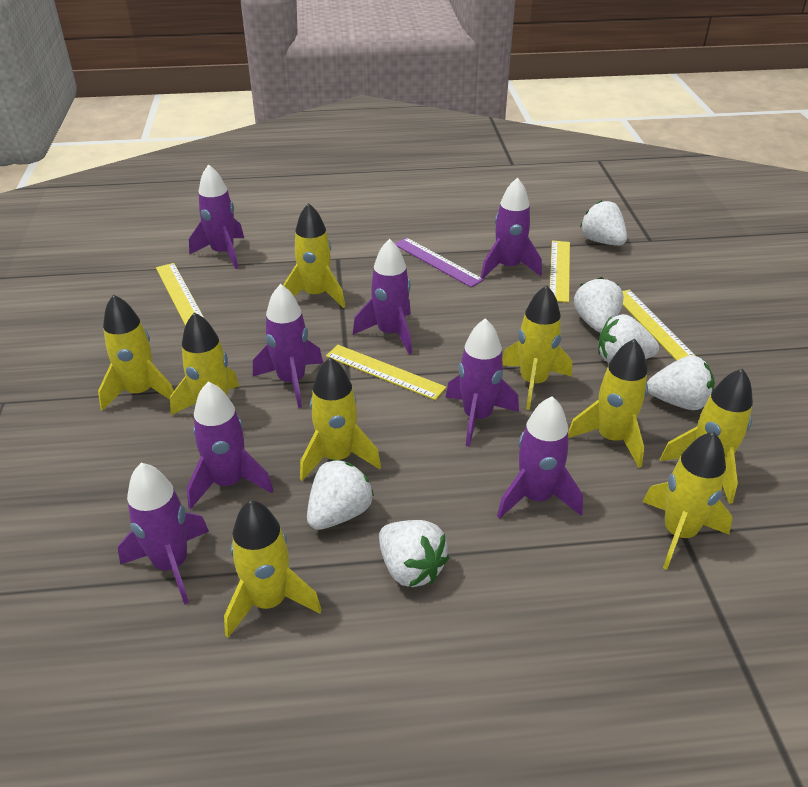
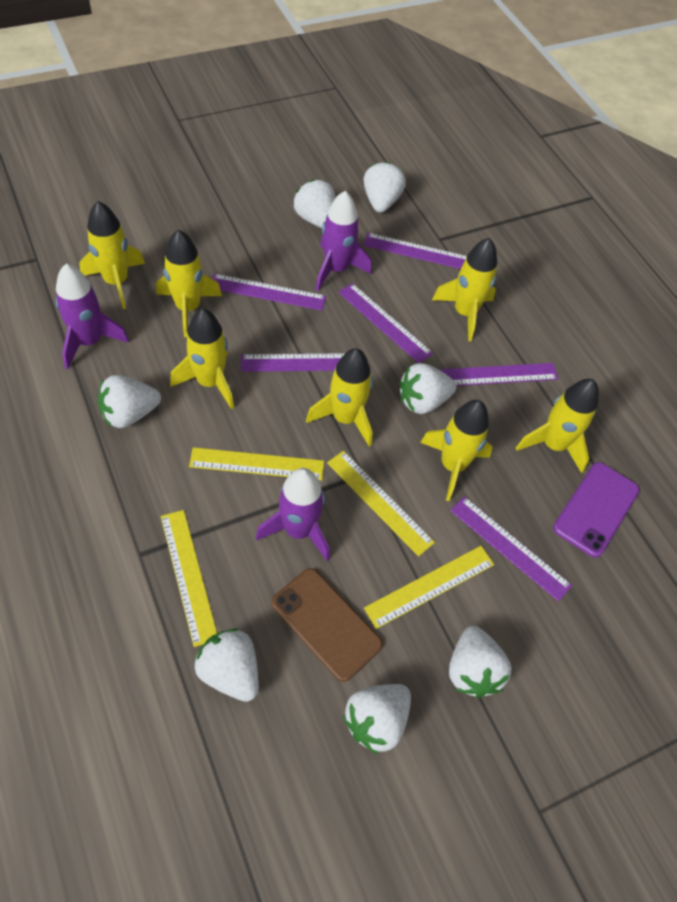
brown phone: none = 0 -> [271,568,383,682] = 1
purple phone: none = 0 -> [553,462,640,558] = 1
purple rocket: [118,463,209,605] [187,382,274,509] [189,164,244,269] [253,284,323,408] [353,239,412,355] [446,318,519,447] [481,177,542,278] [497,396,583,519] = 8 -> [56,264,129,369] [256,468,330,561] [316,191,371,291] = 3
purple ruler: [395,237,484,287] = 1 -> [212,274,326,311] [241,353,345,372] [338,283,433,363] [364,233,467,269] [439,363,558,386] [450,496,572,601] = 6
white strawberry: [307,459,374,530] [379,520,449,587] [574,277,624,333] [580,200,627,246] [598,314,659,363] [647,355,715,410] = 6 -> [98,375,161,428] [194,629,259,702] [293,180,335,228] [343,684,411,754] [363,162,406,213] [399,363,456,414] [449,626,512,698] = 7
yellow rocket: [98,294,174,411] [170,312,239,415] [224,500,322,638] [283,203,345,308] [300,357,381,481] [502,285,572,410] [568,339,648,468] [643,432,732,570] [660,368,753,504] = 9 -> [79,201,145,309] [156,229,222,337] [170,308,234,409] [306,348,373,447] [420,400,493,501] [432,238,497,341] [516,379,599,473] = 7

